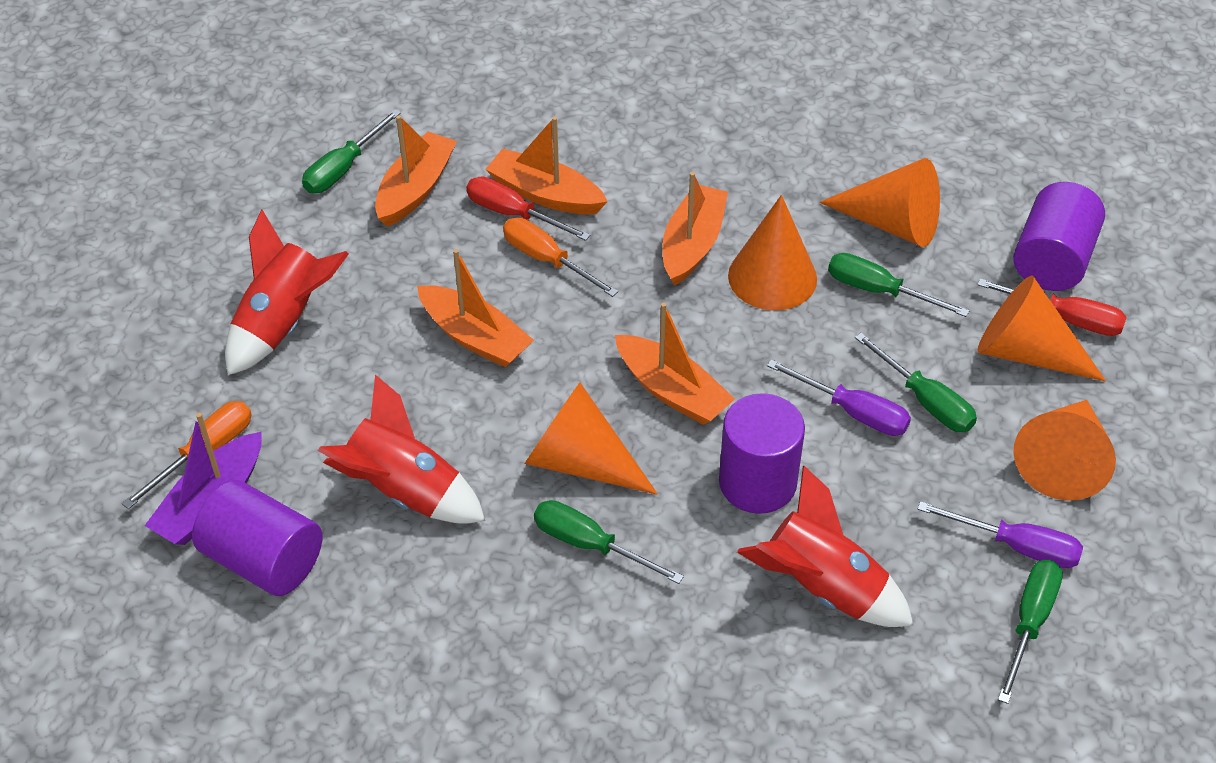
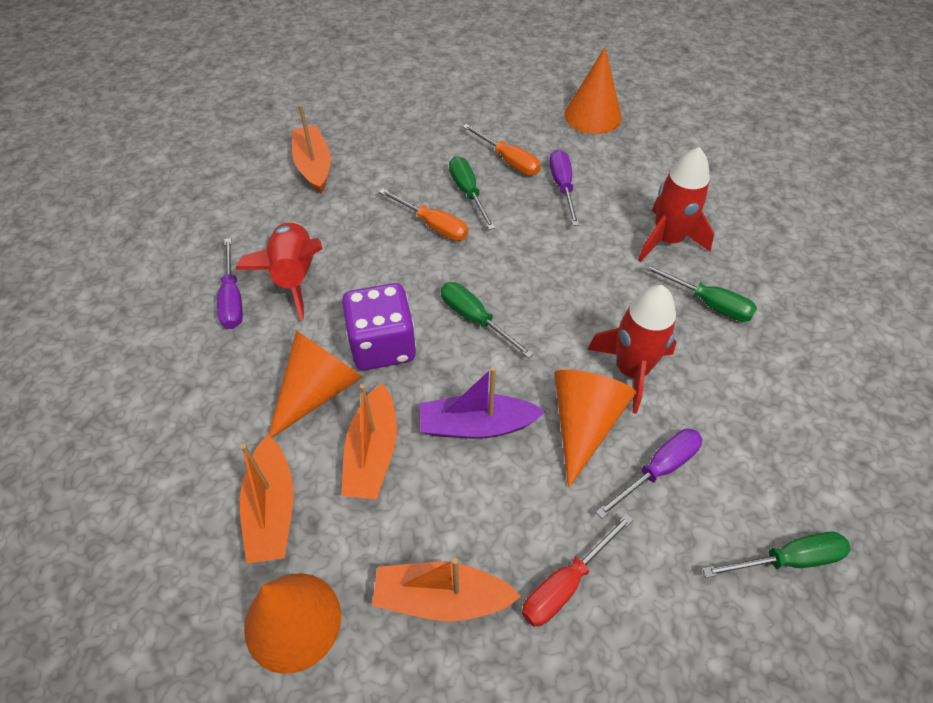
green screwdriver: [302,109,401,193] [534,500,684,584] [828,253,970,317] [855,333,977,432] [998,560,1063,704] = 5 -> [441,282,534,358] [449,156,495,230] [642,263,757,322] [702,532,851,578] = 4
orange boat: [375,115,457,226] [417,249,534,367] [485,116,608,215] [615,303,735,425] [663,172,728,286] = 5 -> [240,435,294,564] [292,104,331,193] [342,383,397,499] [372,558,521,621] = 4
orange cone: [525,383,658,495] [728,195,817,311] [819,158,940,247] [977,275,1106,381] [1013,400,1116,501] = 5 -> [244,573,341,674] [269,331,363,438] [554,370,636,488] [564,47,622,134] = 4
purple cylinder: [192,480,322,596] [719,393,805,514] [1013,182,1105,291] = 3 -> none = 0
purple dice: none = 0 -> [342,283,416,370] = 1
purple screwdriver: [767,359,911,436] [917,501,1083,568] = 2 -> [217,238,243,329] [550,150,579,226] [596,429,702,519] = 3
red screwdriver: [466,176,590,241] [977,278,1126,336] = 2 -> [522,514,634,627] = 1

